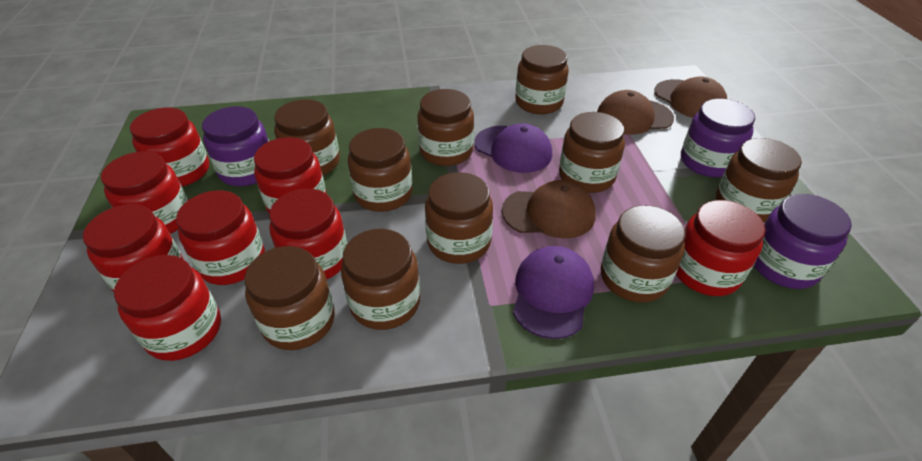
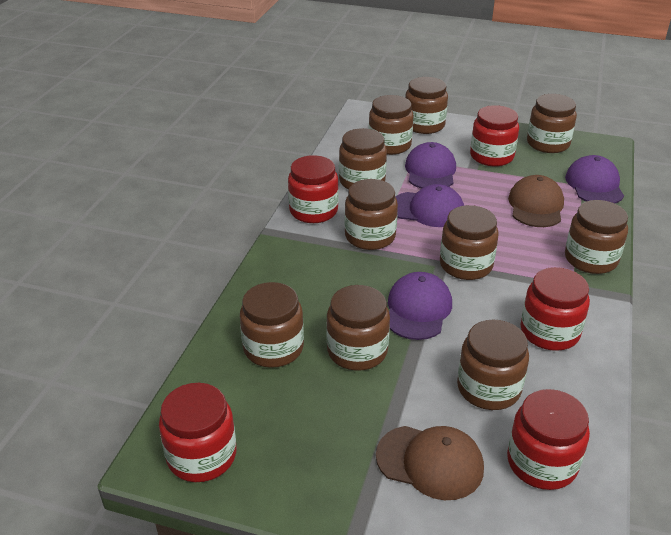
brown cap: [502,180,596,239] [597,90,674,135] [654,77,727,118] = 3 -> [376,426,484,500] [508,175,564,227] = 2
purple cap: [474,123,552,173] [513,246,594,339] = 2 -> [388,272,452,340] [395,184,464,227] [405,142,456,189] [565,155,624,203] = 4
purple jar: [202,106,269,186] [681,99,755,177] [754,194,852,289] = 3 -> none = 0
red jar: [83,204,183,292] [101,151,188,234] [114,255,221,361] [130,108,209,187] [176,190,265,285] [254,137,327,214] [269,189,347,279] [676,200,765,296] = 8 -> [159,383,236,482] [288,155,339,223] [470,105,519,166] [507,389,590,490] [521,267,590,351] = 5

